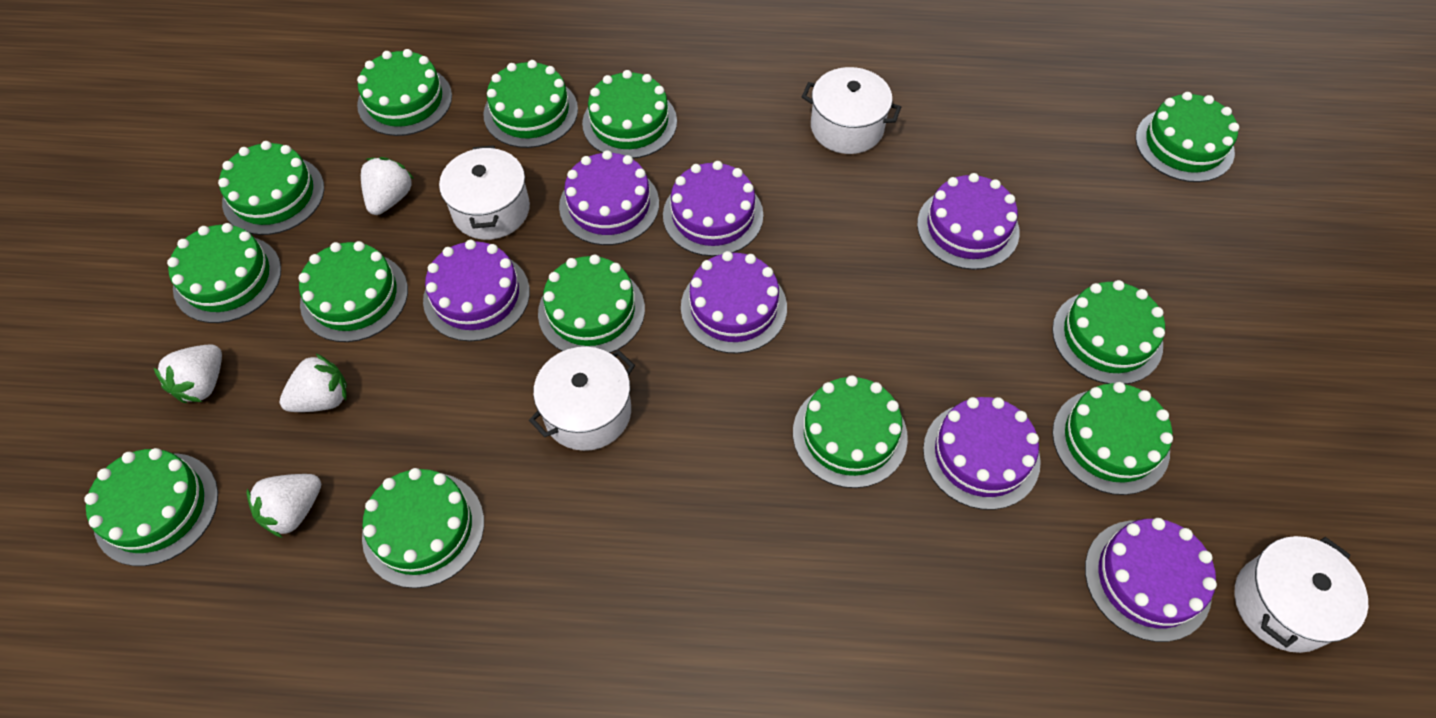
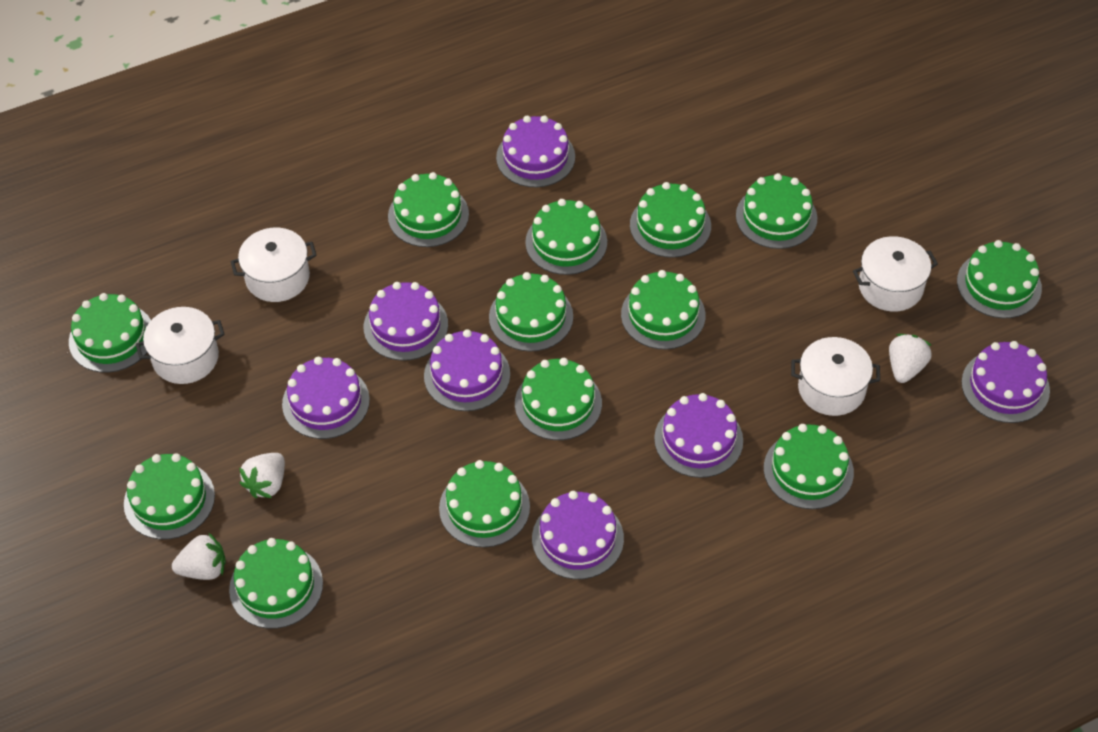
white strawberry: [153,344,222,403] [247,474,321,538] [280,353,347,412] [361,157,414,215] = 4 -> [172,532,226,580] [239,453,285,498] [889,334,932,383] = 3

